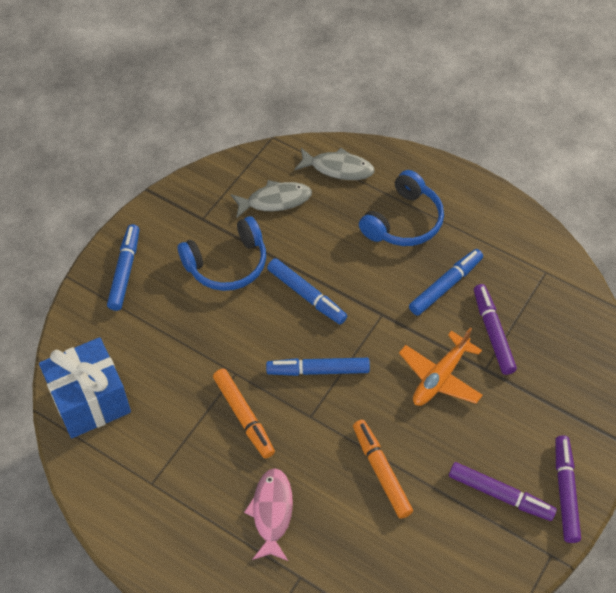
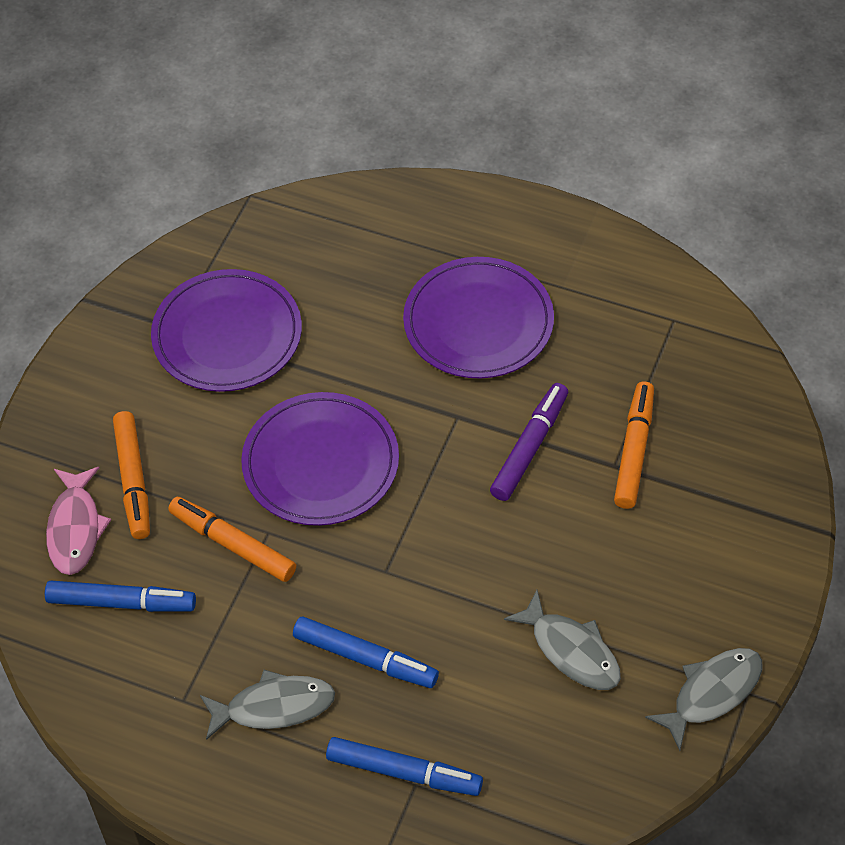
blue gift: [39,337,131,438] = 1 -> none = 0
blue headphones: [178,216,266,291] [359,170,444,246] = 2 -> none = 0
blue marker: [107,224,139,311] [266,358,370,376] [267,258,347,325] [409,249,483,316] = 4 -> [45,581,196,612] [293,617,439,688] [326,737,483,796] = 3
grey fish: [231,180,312,218] [294,148,375,180] = 2 -> [200,670,335,740] [504,590,621,690] [645,648,762,751] = 3
orange marker: [213,368,275,459] [353,420,413,519] = 2 -> [113,411,150,539] [168,497,296,582] [614,381,654,509] = 3
orange plane: [399,327,483,406] = 1 -> none = 0
purple marker: [449,462,557,521] [474,284,517,375] [555,435,581,543] = 3 -> [490,383,568,501] = 1
purple plate: none = 0 -> [151,269,302,392] [241,392,399,526] [403,257,554,379] = 3

